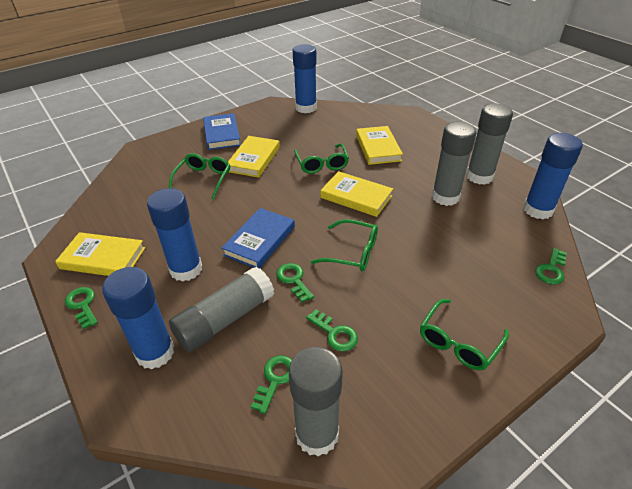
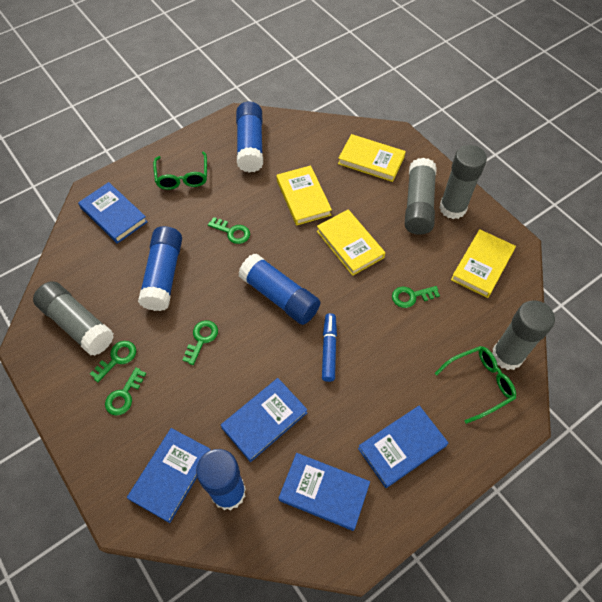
blue book: [203,113,241,150] [221,208,295,269] = 2 -> [78,182,148,244] [127,428,211,523] [221,378,308,462] [279,453,370,531] [358,405,448,488] = 5
blue marker: none = 0 -> [322,313,337,382] = 1
green glasses: [169,153,230,199] [294,143,349,174] [311,219,378,271] [420,299,509,370] = 4 -> [153,151,207,190] [435,346,516,424] = 2

